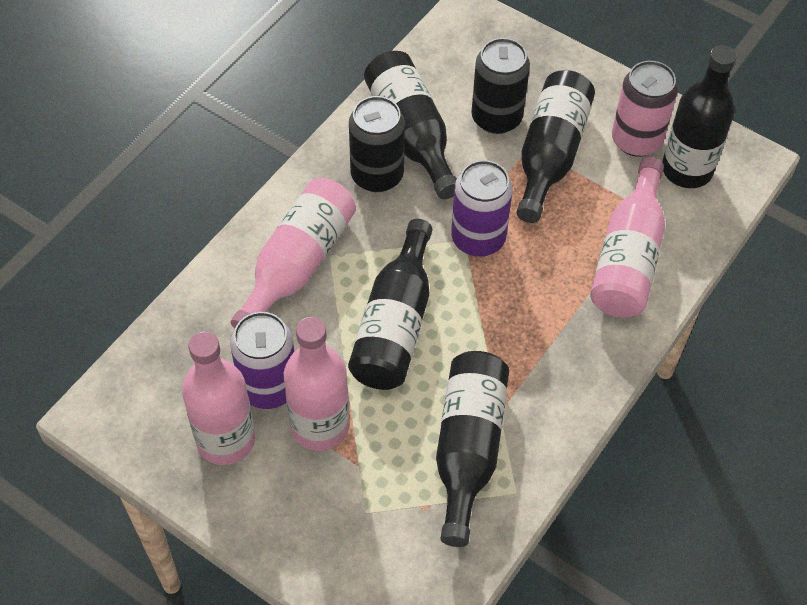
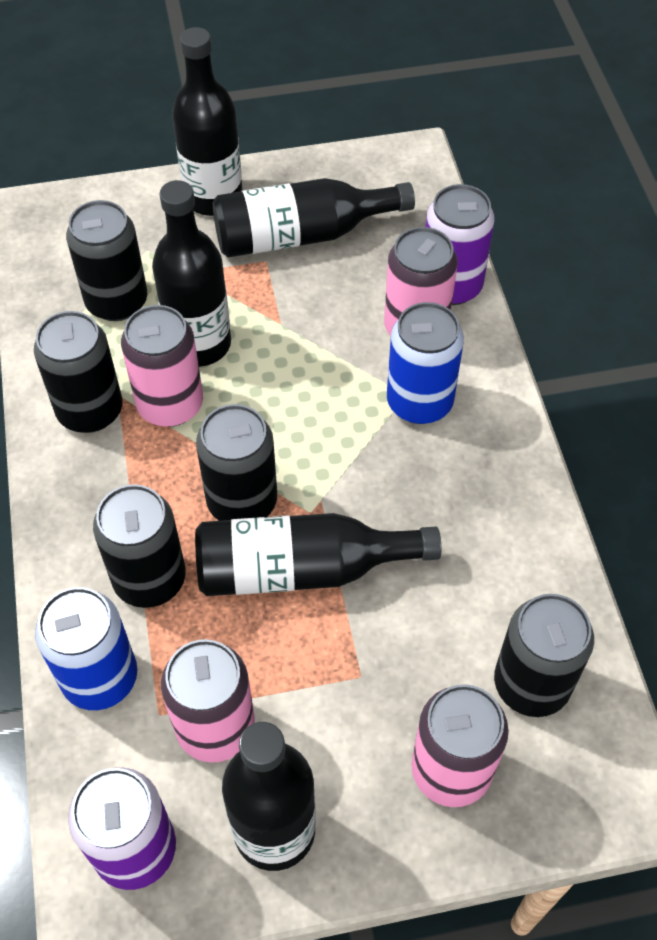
black can: [349,96,405,192] [471,38,530,134] = 2 -> [34,311,122,433] [66,200,147,321] [93,484,186,608] [196,404,277,521] [494,594,594,717] = 5
blue can: none = 0 -> [35,587,137,710] [387,302,464,424] = 2
pink bottle: [182,332,255,465] [231,178,356,329] [284,317,349,451] [590,157,665,318] = 4 -> none = 0
pink can: [612,61,678,157] = 1 -> [121,305,203,427] [161,639,255,763] [384,227,458,336] [411,684,509,807] = 4

